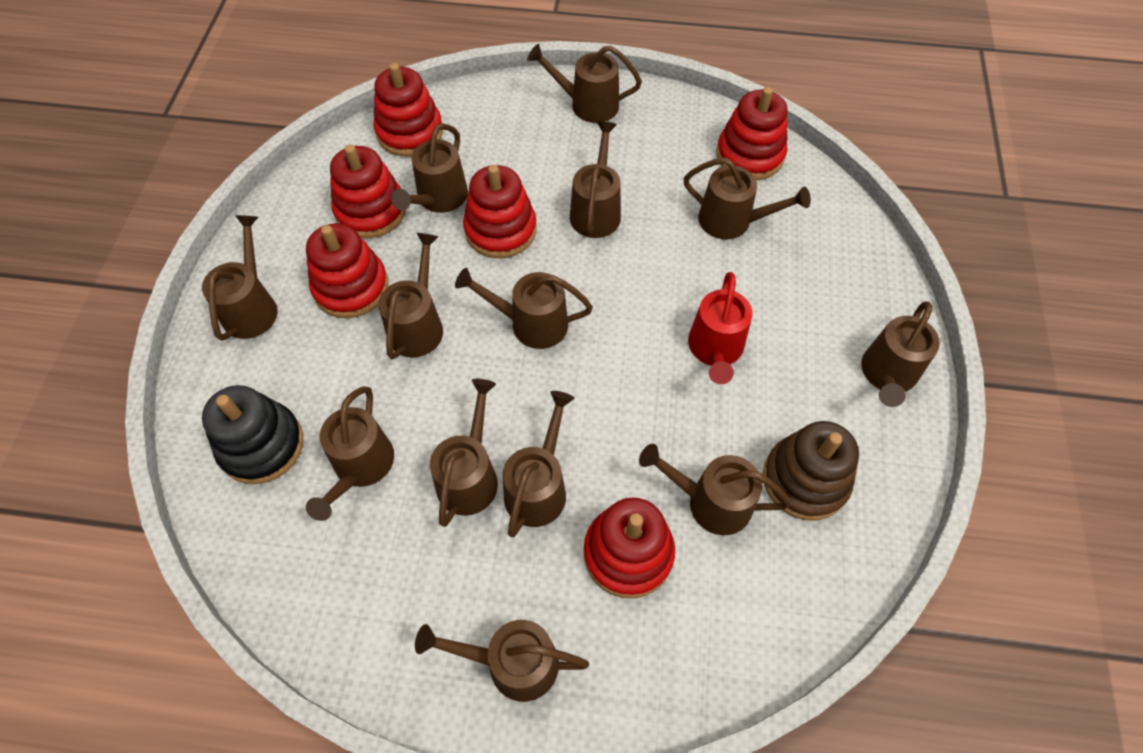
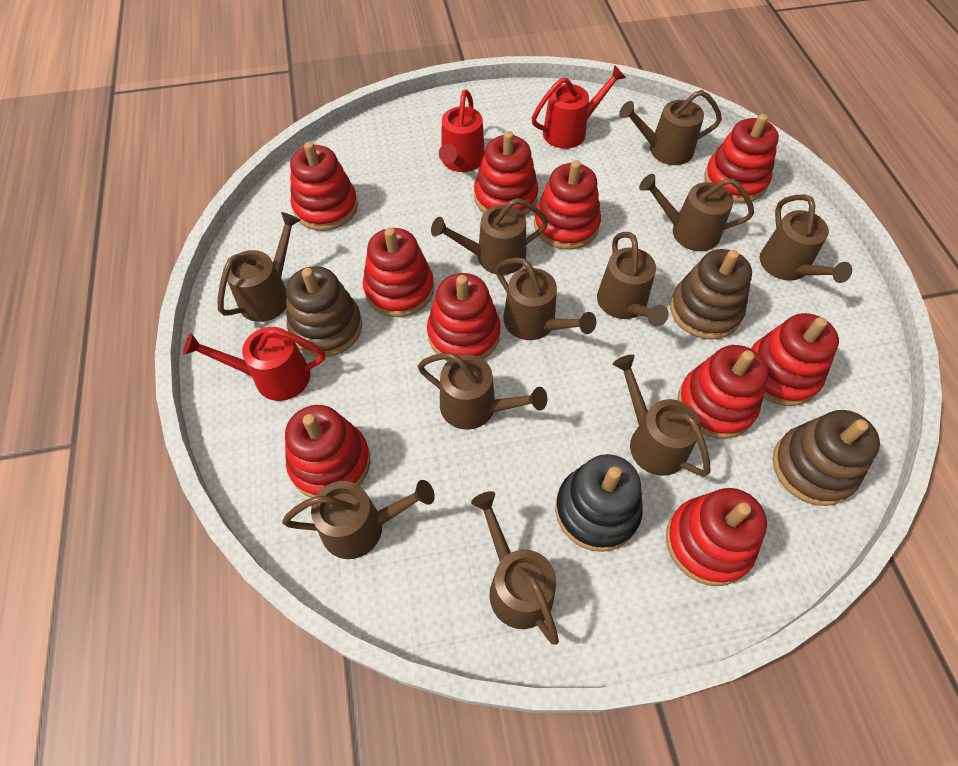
brown stacking toy: [763,421,859,521] = 1 -> [286,266,362,357] [670,249,752,340] [773,410,880,506] = 3
brown watering can: [202,215,278,341] [306,386,394,521] [378,233,443,359] [391,123,468,213] [415,620,589,702] [430,379,498,527] [455,268,593,349] [503,391,574,538] [527,44,642,123] [570,121,621,238] [639,444,791,535] [683,158,811,239] [861,301,940,407] = 13 -> [217,212,300,322] [282,480,435,559] [418,353,547,430] [431,198,548,275] [471,491,559,645] [496,257,596,340] [597,232,669,326] [613,354,710,477] [619,90,722,165] [639,174,754,251] [760,194,852,283] = 11
red stacking toy: [306,223,389,318] [330,145,406,238] [374,63,443,157] [463,165,537,258] [584,498,675,598] [716,87,788,180] = 6 -> [285,405,370,498] [290,142,358,231] [363,228,434,317] [427,273,501,361] [474,131,539,216] [534,160,601,250] [666,488,767,586] [678,345,768,439] [704,114,779,203] [751,313,839,406] = 10
red watering can: [688,272,753,384] = 1 -> [183,327,325,401] [439,89,485,172] [532,65,626,149] = 3

